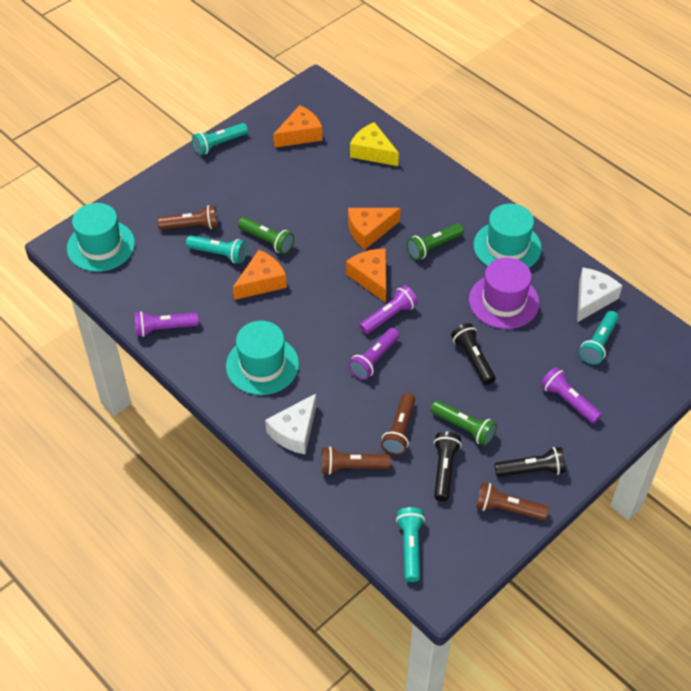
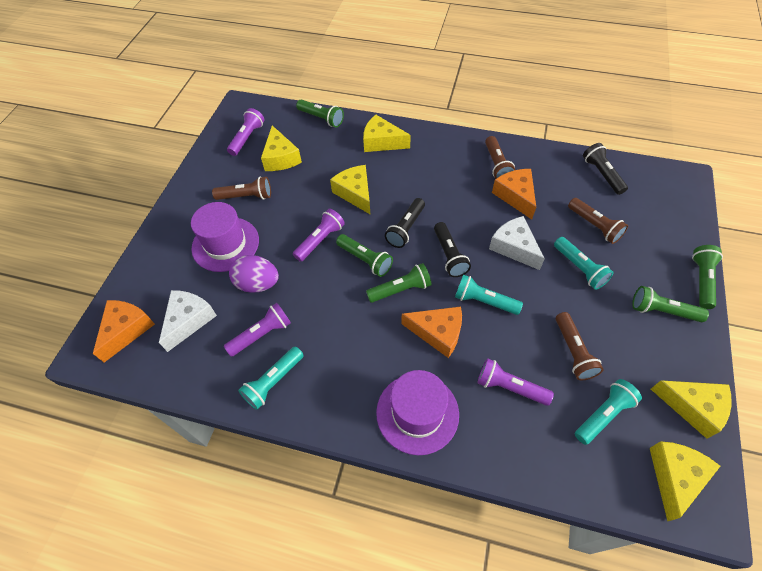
green flashlight: [238,217,294,254] [407,223,464,260] [431,400,497,446] = 3 -> [296,99,344,127] [336,234,393,277] [366,263,432,303] [632,286,709,322] [692,245,723,309] = 5
orange cheese: [233,250,287,300] [273,105,322,148] [346,248,386,303] [348,208,401,250] = 4 -> [93,300,155,362] [401,307,462,358] [492,169,536,219] = 3
purple egg: none = 0 -> [229,255,279,293] = 1
purple hat: [469,258,539,329] = 1 -> [191,202,259,272] [376,370,459,455] = 2
turquoise hat: [67,203,135,272] [226,321,299,395] [473,204,542,268] = 3 -> none = 0
yellow cheese: [350,122,399,166] = 1 -> [261,126,302,171] [330,165,370,214] [363,115,411,152] [650,441,720,521] [651,380,732,439] = 5

